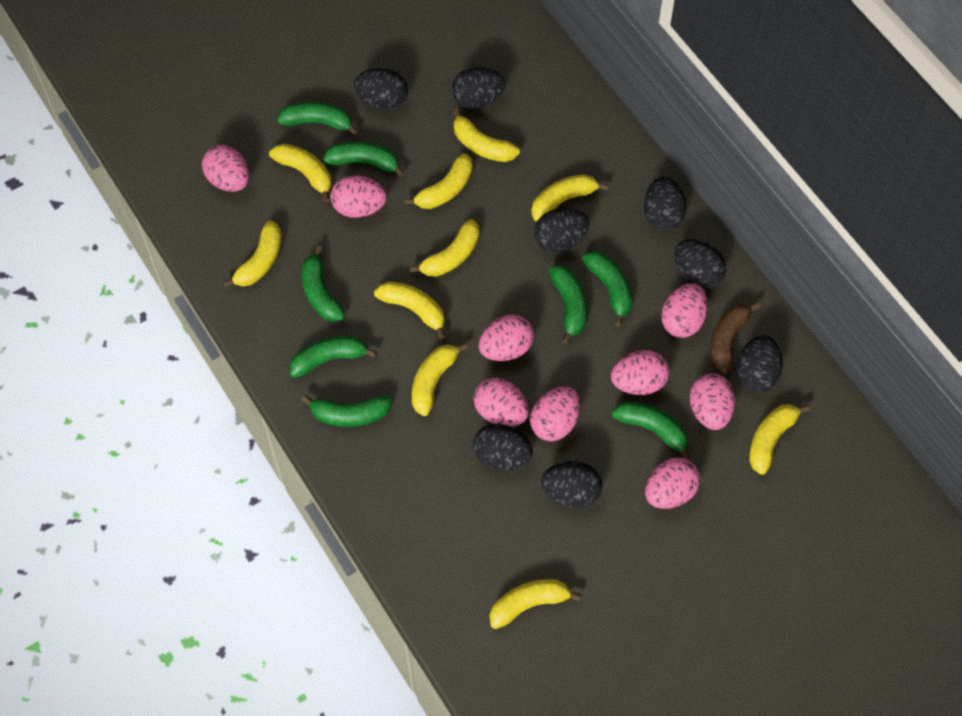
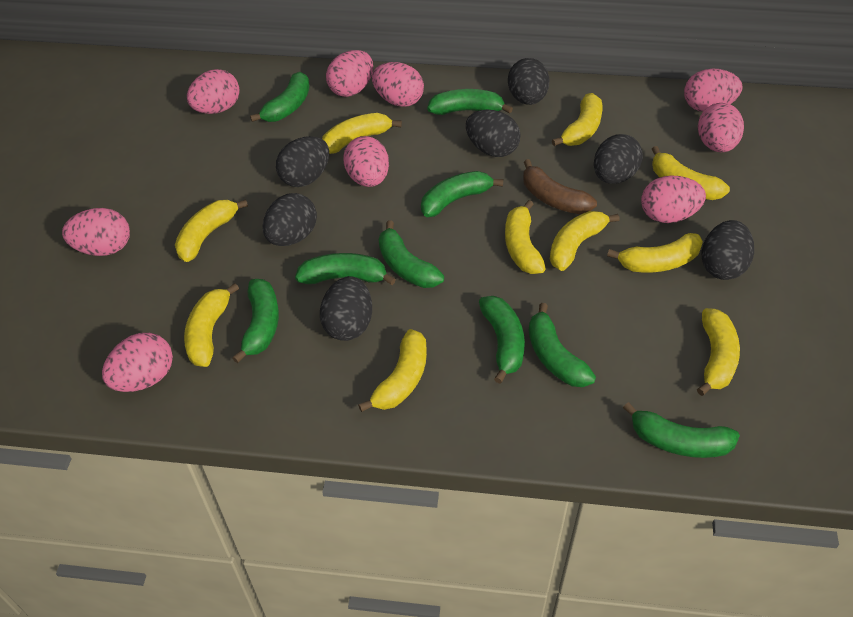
black egg: [354,68,408,110] [452,67,506,109] [473,424,533,470] [534,208,590,252] [541,461,602,508] [644,177,686,231] [674,239,726,289] [737,335,782,392] = 8 -> [263,193,317,246] [276,136,329,187] [320,276,372,341] [466,110,520,157] [508,58,550,105] [594,134,643,184] [702,220,754,280] = 7
green banana: [277,102,359,135] [289,336,377,378] [301,246,345,322] [301,395,392,427] [323,141,405,177] [549,265,587,344] [582,251,632,326] [612,401,691,460] = 8 -> [232,279,279,363] [250,72,310,122] [295,253,396,285] [379,221,444,288] [421,171,503,217] [427,89,513,115] [479,296,525,384] [528,303,596,387] [623,402,740,458] = 9

